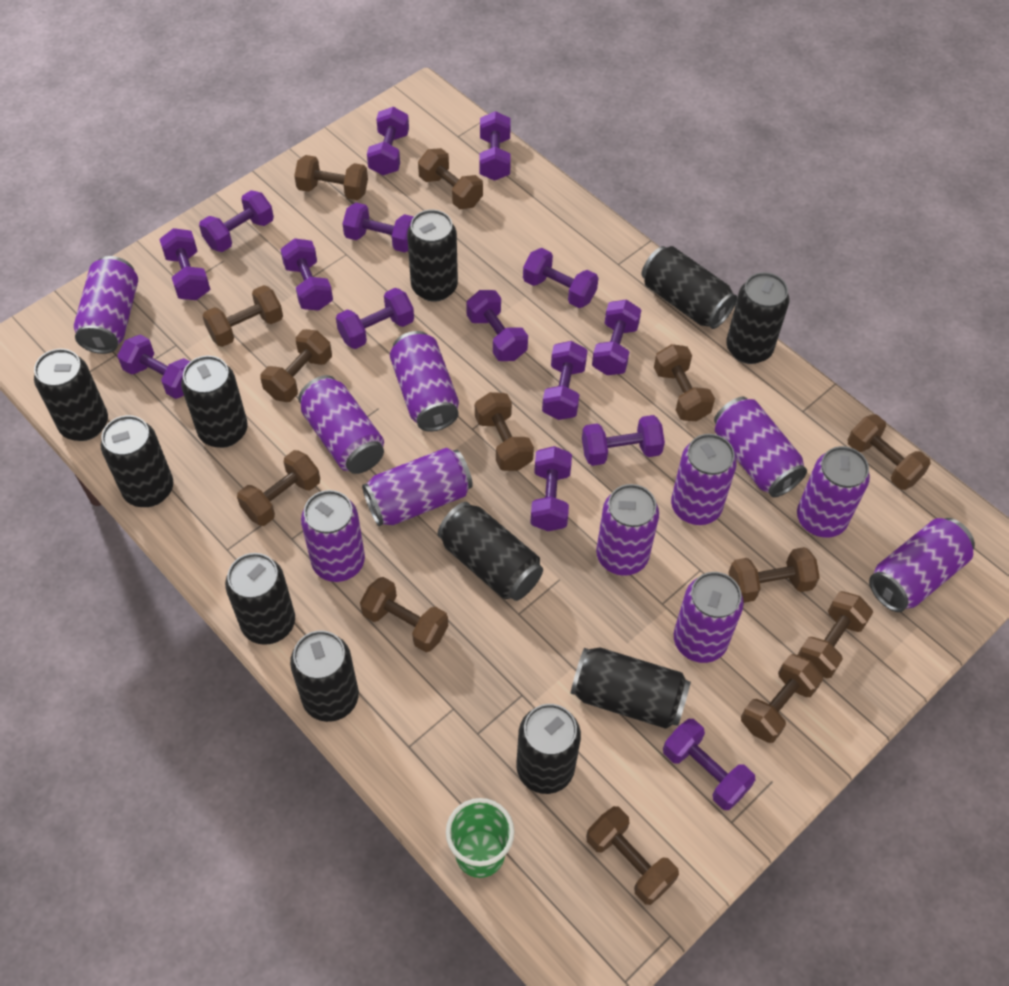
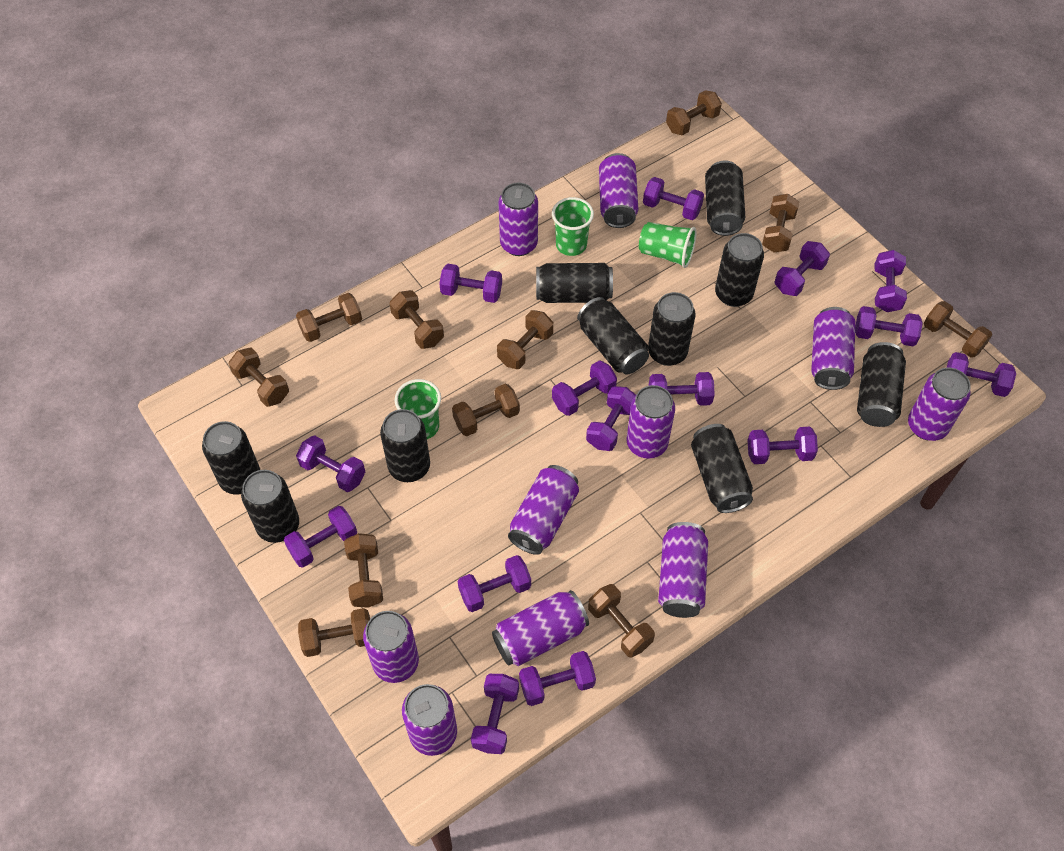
black can: [34,349,108,441] [101,415,173,507] [181,356,248,448] [225,553,295,645] [290,631,359,722] [407,210,458,302] [438,502,543,601] [516,704,581,794] [571,647,691,729] [642,246,737,329] [726,272,789,364] = 11 -> [202,421,260,495] [241,470,299,543] [380,409,430,482] [536,263,613,303] [577,297,649,375] [648,292,696,366] [691,424,753,513] [705,160,745,236] [715,233,764,307] [857,342,906,427] = 10
brown dumbbell: [203,285,283,347] [237,450,320,526] [260,329,332,402] [294,155,368,200] [360,577,448,652] [418,148,483,209] [475,392,534,471] [586,806,679,905] [654,344,715,421] [728,547,820,603] [741,654,823,743] [798,591,873,678] [848,414,931,490] = 13 -> [229,348,289,407] [296,293,362,342] [298,608,370,657] [344,533,383,608] [390,290,444,349] [452,384,520,436] [497,310,553,369] [588,584,655,657] [666,90,722,136] [762,194,799,253] [924,301,992,358] = 11
green cup: [446,798,515,878] = 1 -> [395,379,441,439] [552,197,594,256] [639,222,696,268] = 3
purple can: [74,256,138,354] [298,375,384,474] [301,490,365,582] [362,448,473,526] [390,331,459,431] [596,484,659,576] [671,434,737,525] [674,572,744,663] [714,397,807,497] [797,446,870,538] [869,518,975,612] = 11 -> [363,611,419,683] [402,684,457,756] [492,590,589,666] [498,183,538,256] [508,465,579,555] [599,153,638,228] [626,385,675,459] [658,522,708,618] [811,307,855,390] [908,368,971,441] = 10

